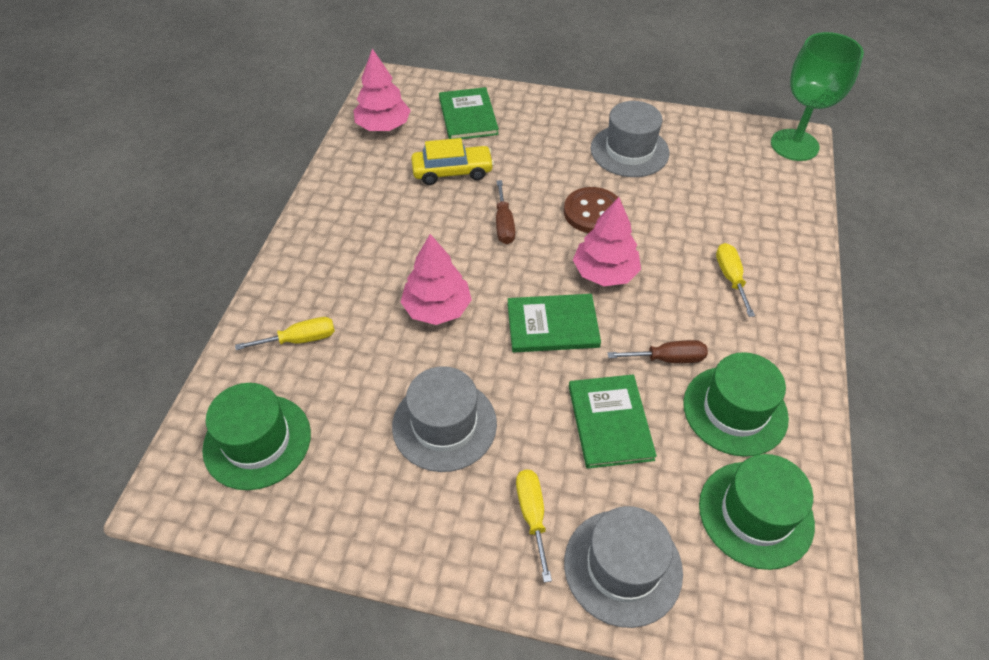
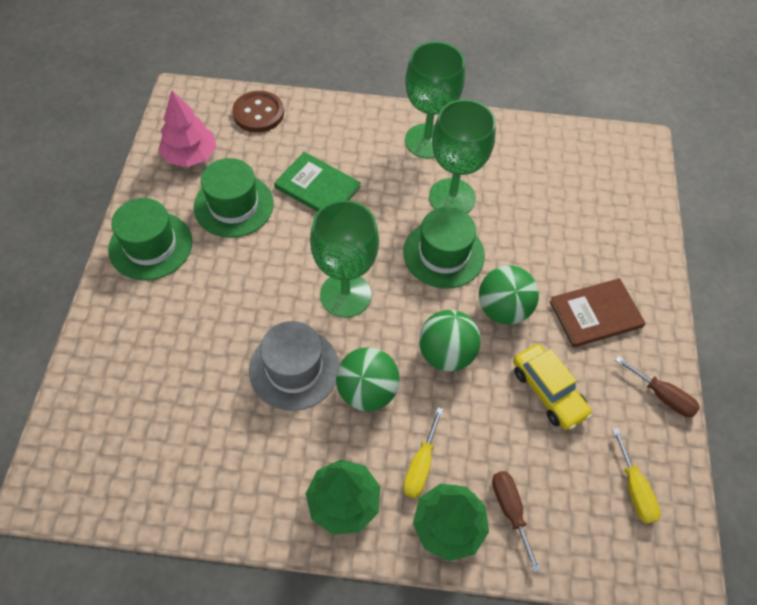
brown book: none = 0 -> [550,278,646,348] = 1
green ball: none = 0 -> [336,347,400,411] [419,310,481,372] [479,265,539,325] = 3
green book: [439,87,499,139] [507,294,601,352] [569,374,657,469] = 3 -> [274,152,361,212] = 1
green goblet: [771,32,864,161] = 1 -> [310,200,379,318] [405,41,465,158] [429,99,496,213] = 3
green tree: none = 0 -> [306,460,380,535] [413,484,489,561] = 2
grey hat: [392,366,497,472] [564,506,683,628] [591,101,669,177] = 3 -> [249,321,339,411] = 1
pink tree: [353,48,411,131] [401,234,472,325] [573,197,641,286] = 3 -> [158,91,217,167] = 1
yellow screwdriver: [235,317,335,350] [516,470,552,583] [716,243,755,317] = 3 -> [403,407,443,498] [612,428,661,524] = 2

